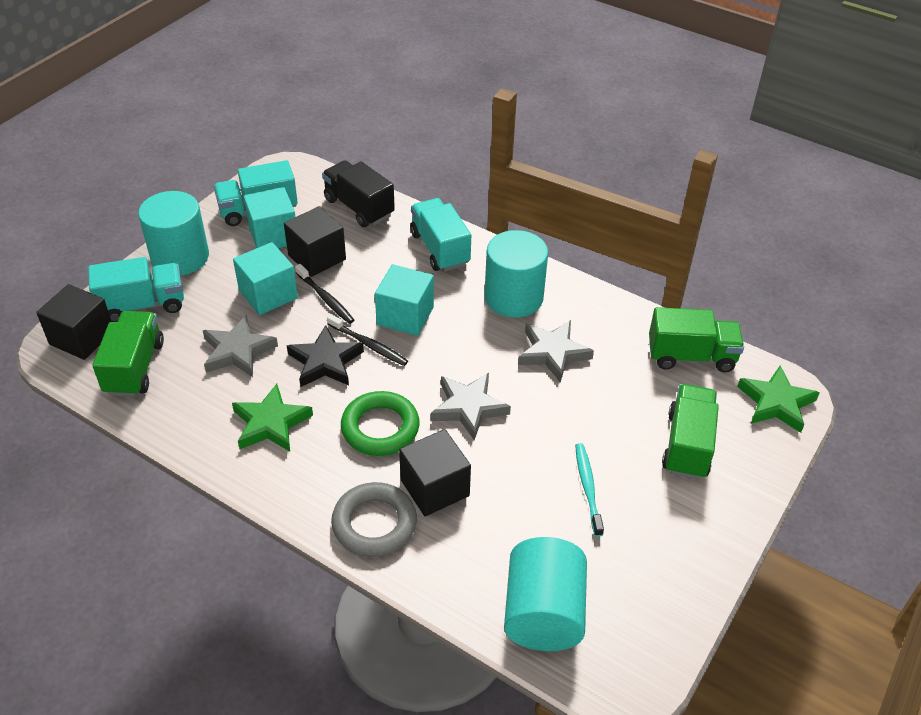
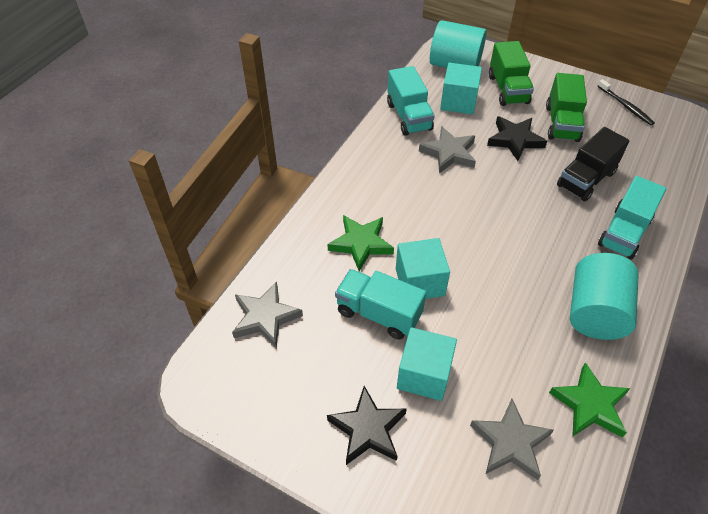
black cube: [36,284,112,360] [284,206,346,277] [399,429,471,516] = 3 -> none = 0
black star: [287,325,364,387] = 1 -> [327,386,407,465] [487,116,547,161] = 2
black toothbrush: [295,264,354,324] [327,314,408,366] = 2 -> [598,79,655,125] = 1
green ring: [341,391,420,456] = 1 -> none = 0
green truck: [92,311,164,397] [649,307,744,372] [662,384,719,479] = 3 -> [489,41,534,106] [546,73,587,142] = 2
grey ring: [331,482,417,557] = 1 -> none = 0
turquoise cylinder: [138,191,209,275] [484,230,548,318] [504,537,587,651] = 3 -> [430,20,487,68] [570,253,639,340] = 2
turquoise toothbrush: [575,443,604,537] = 1 -> none = 0

